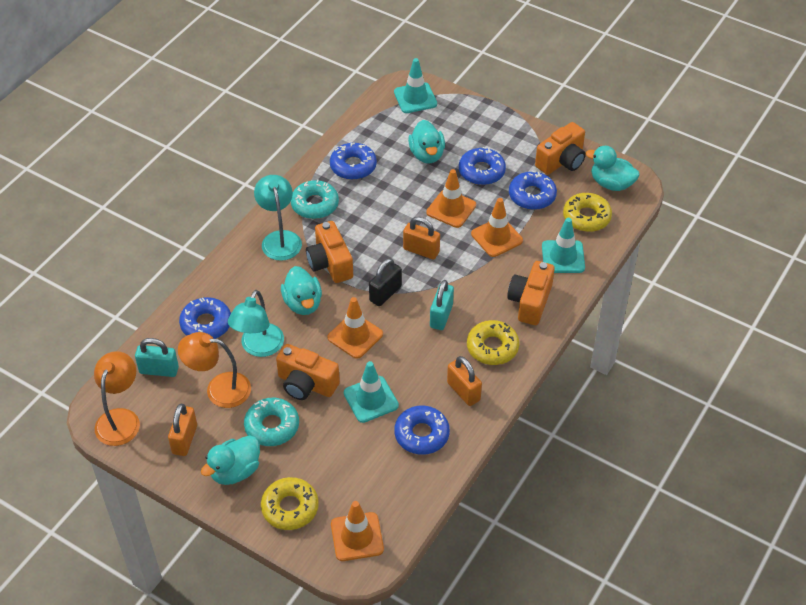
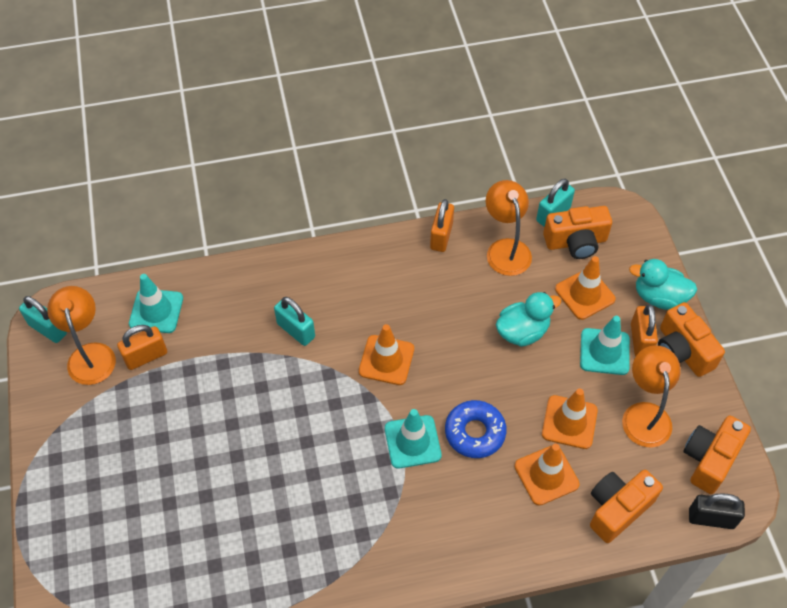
blue donut: [179,297,231,339] [330,143,377,180] [394,406,450,455] [459,147,506,185] [509,171,557,210] = 5 -> [445,400,507,458] = 1
orange lamp: [94,351,140,446] [178,332,251,408] = 2 -> [47,286,116,385] [486,180,532,276] [622,345,681,447] = 3
turquoise donut: [244,398,299,446] [291,179,339,219] = 2 -> none = 0
turquoise duck: [201,436,260,485] [281,266,322,315] [408,120,445,163] [586,146,640,191] = 4 -> [496,292,561,347] [629,259,697,310] = 2
turquoise lamp: [228,290,284,357] [254,175,302,261] = 2 -> none = 0
turquoise padlock: [135,338,179,377] [430,280,454,330] = 2 -> [19,296,67,343] [274,297,315,346] [536,179,575,227] = 3
yellow donut: [261,477,319,530] [467,320,519,365] [563,193,612,232] = 3 -> none = 0

